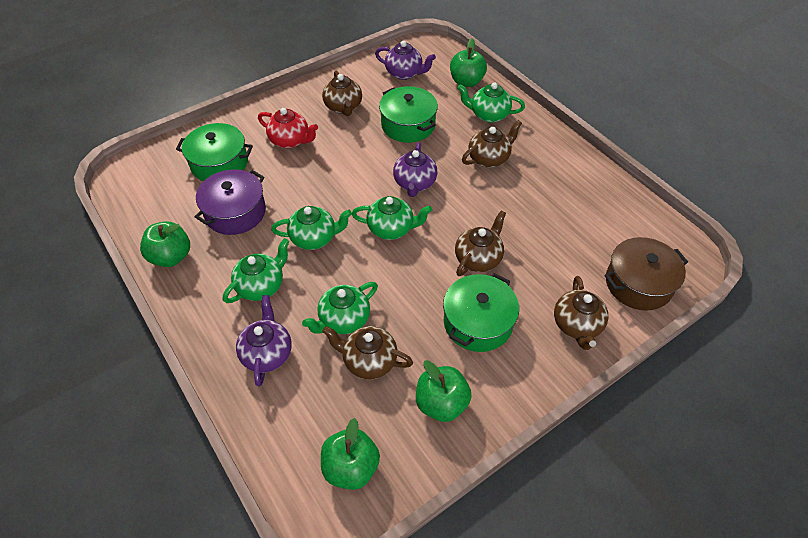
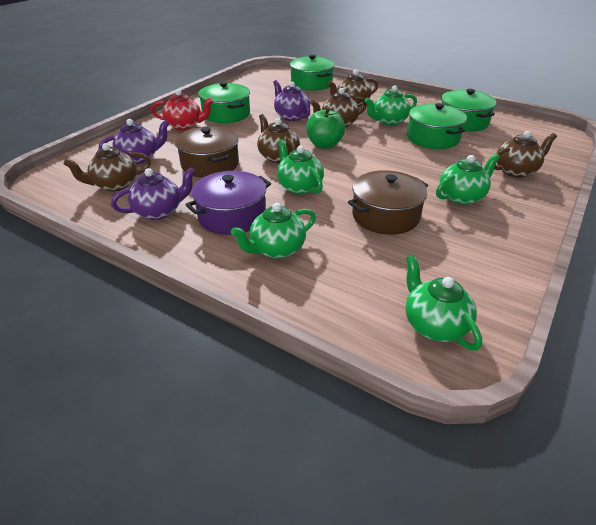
brown pot: [604,237,688,311] = 1 -> [175,126,239,178] [348,170,428,235] = 2
green apple: [140,221,190,267] [321,418,380,490] [416,360,472,422] [450,38,487,87] = 4 -> [306,107,345,149] = 1
green pot: [176,123,253,181] [379,86,438,143] [443,273,519,352] = 3 -> [198,82,250,123] [290,55,334,91] [407,103,467,149] [441,89,496,132] = 4

